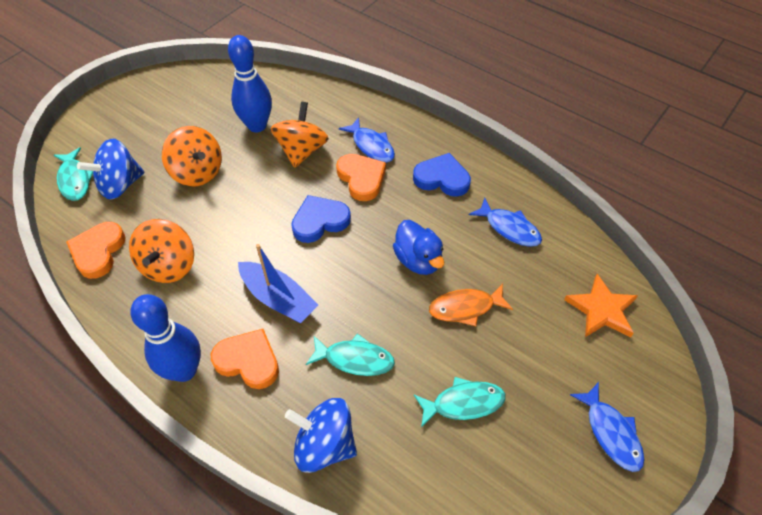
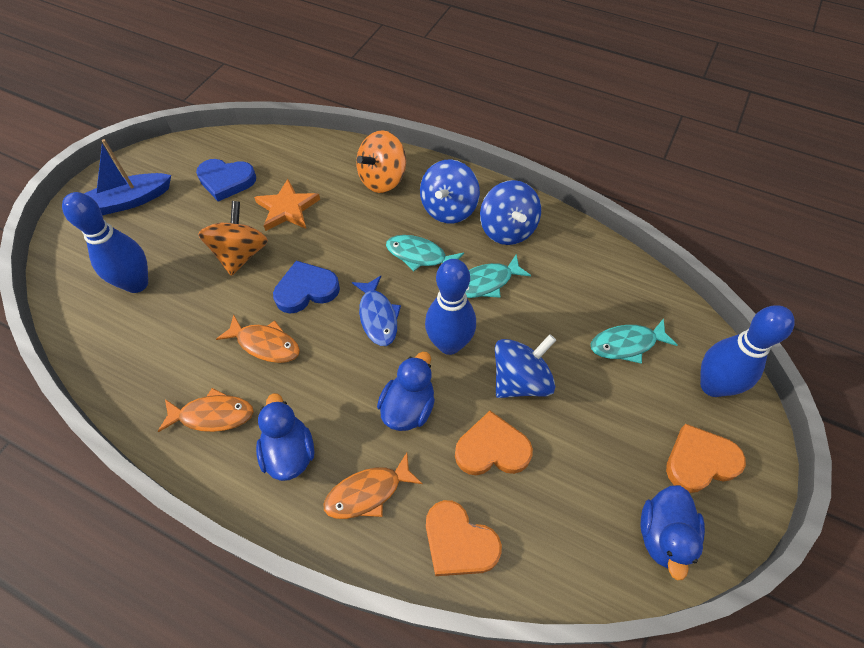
blue bowling pin: [130,294,201,382] [228,35,272,132] = 2 -> [62,192,148,293] [425,259,476,355] [700,305,795,397] = 3
blue duck: [393,220,444,275] = 1 -> [256,393,314,481] [377,352,435,431] [640,485,705,580] = 3
blue fish: [339,117,395,163] [469,198,542,247] [570,382,644,472] = 3 -> [352,275,401,346] = 1
blue spinning top: [77,138,145,200] [285,398,357,473] = 2 -> [420,159,480,224] [480,180,541,245] [495,334,556,398] = 3
orange fish: [429,284,513,326] = 1 -> [158,388,254,432] [216,314,300,363] [323,453,423,519] = 3
orange spinning top: [129,219,194,283] [162,126,222,186] [271,102,329,168] = 3 -> [198,201,268,276] [356,130,406,193] = 2

